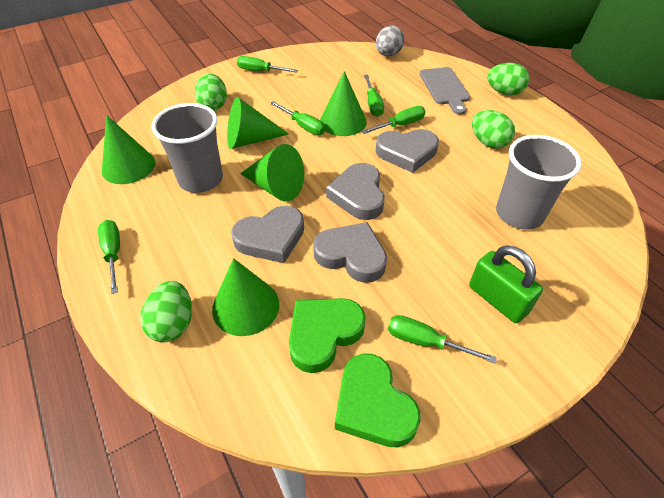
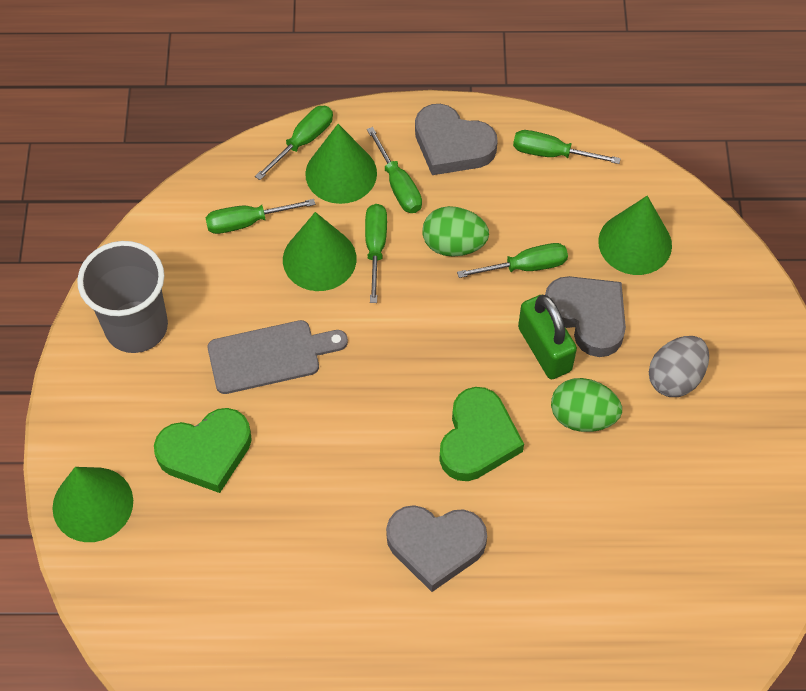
green cone: [102,115,155,184] [212,258,279,336] [227,97,289,149] [240,144,304,202] [320,71,367,136] = 5 -> [53,467,133,542] [283,212,357,291] [305,124,377,204] [598,196,672,275] = 4
green egg: [140,281,192,342] [195,74,227,111] [472,110,515,149] [487,63,529,95] = 4 -> [422,206,489,257] [551,378,622,432] = 2
grey cup: [152,103,223,193] [496,135,582,230] = 2 -> [77,241,168,353] = 1
grey heart: [231,206,304,263] [313,222,387,283] [326,163,385,220] [376,129,439,173] = 4 -> [386,505,487,592] [415,104,498,175] [545,276,626,357] = 3

